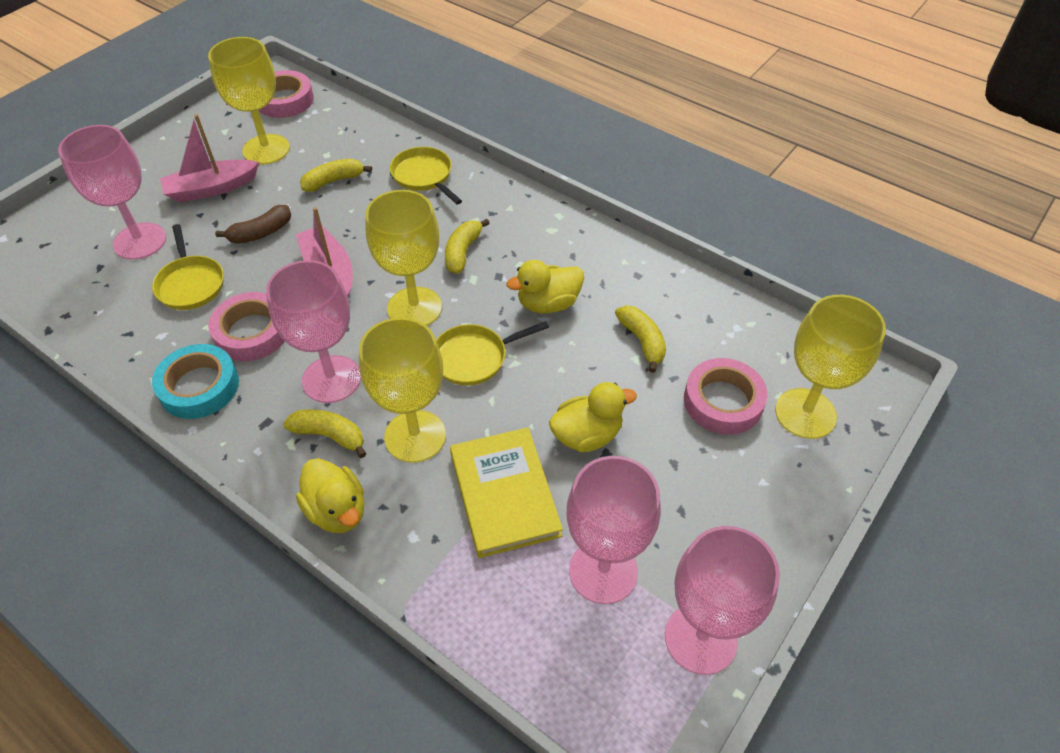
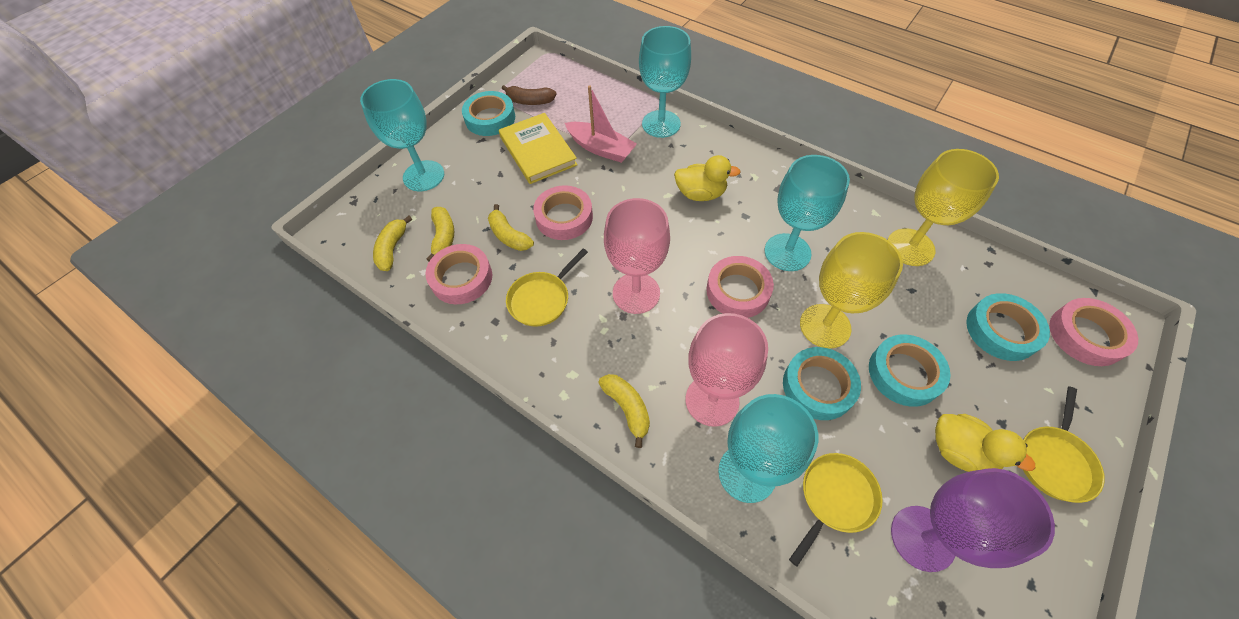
pink boat: [160,114,259,202] [296,207,353,297] = 2 -> [565,85,637,163] = 1
pink goblet: [58,125,166,260] [266,260,361,403] [567,456,661,604] [665,526,780,675] = 4 -> [604,198,670,314] [686,313,768,427] = 2
pink tape: [208,292,285,361] [258,70,314,118] [684,358,768,435] = 3 -> [426,244,492,304] [533,185,593,240] [706,256,774,318] [1049,298,1138,366] = 4
purple goblet: none = 0 -> [891,468,1055,572] = 1
turquoise goblet: none = 0 -> [360,79,444,191] [639,26,691,138] [718,394,818,503] [765,155,850,271] = 4
turquoise tape: [152,344,239,419] = 1 -> [462,91,515,136] [783,347,861,420] [869,335,950,407] [966,293,1050,361] = 4
yellow duck: [296,458,364,533] [507,260,584,313] [549,382,637,452] = 3 -> [674,155,741,201] [935,414,1035,472] = 2
yellow goblet: [208,37,290,165] [359,317,446,463] [366,190,442,326] [775,295,886,439] = 4 -> [800,232,903,348] [887,149,999,266] = 2

